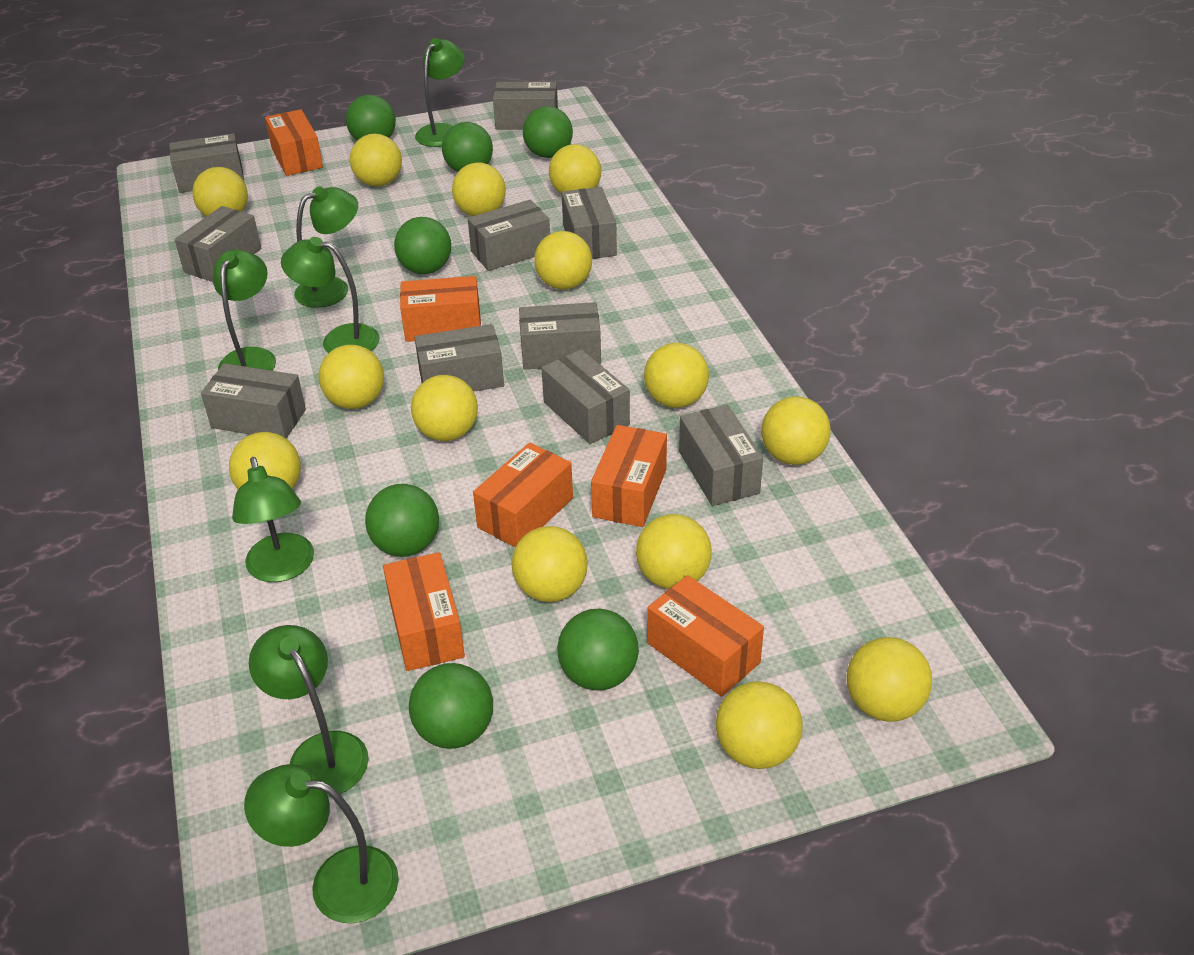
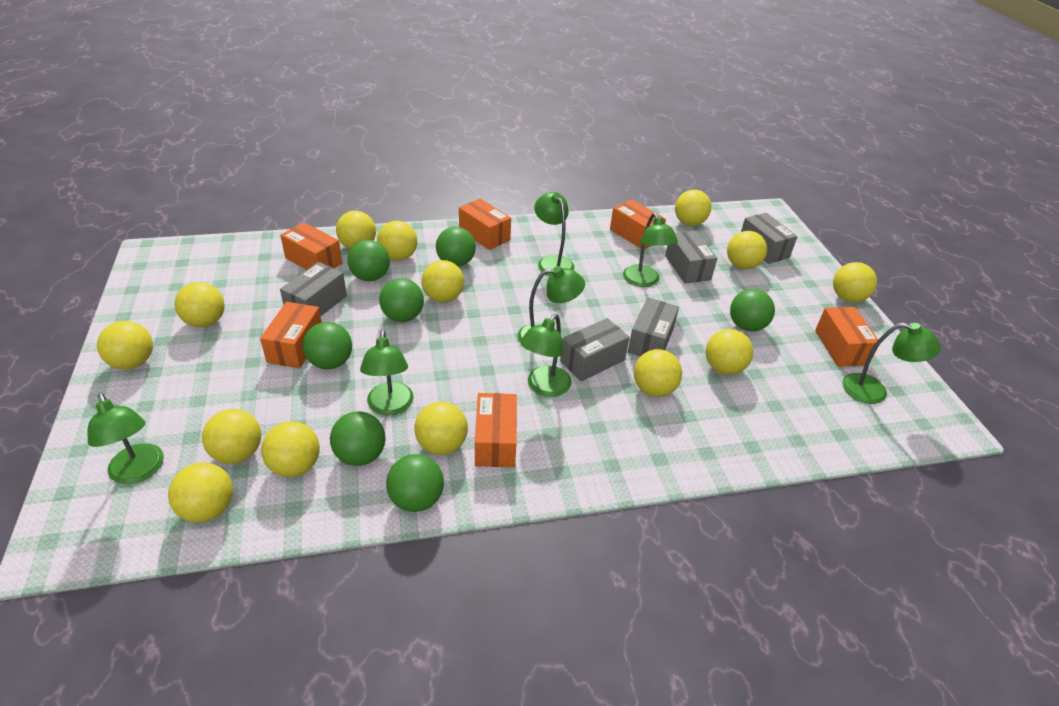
grey box: [169,133,244,193] [175,206,261,282] [201,363,306,439] [414,324,504,392] [468,200,550,271] [493,82,558,130] [519,302,601,370] [541,349,630,444] [562,187,617,259] [679,405,763,506] = 10 -> [280,262,347,316] [560,318,630,381] [628,297,679,356] [665,231,718,284] [741,213,798,264] = 5

